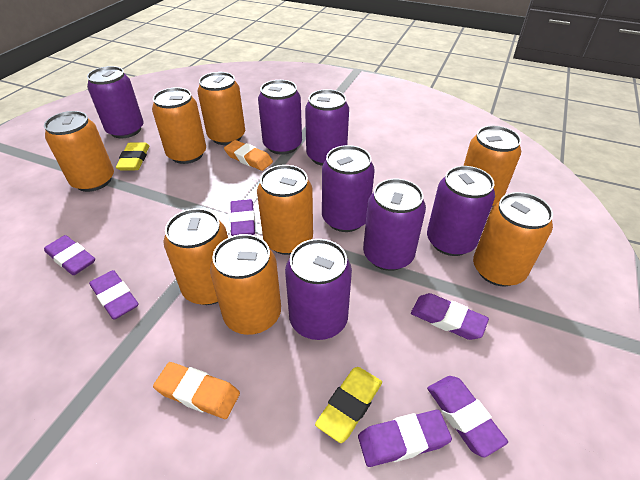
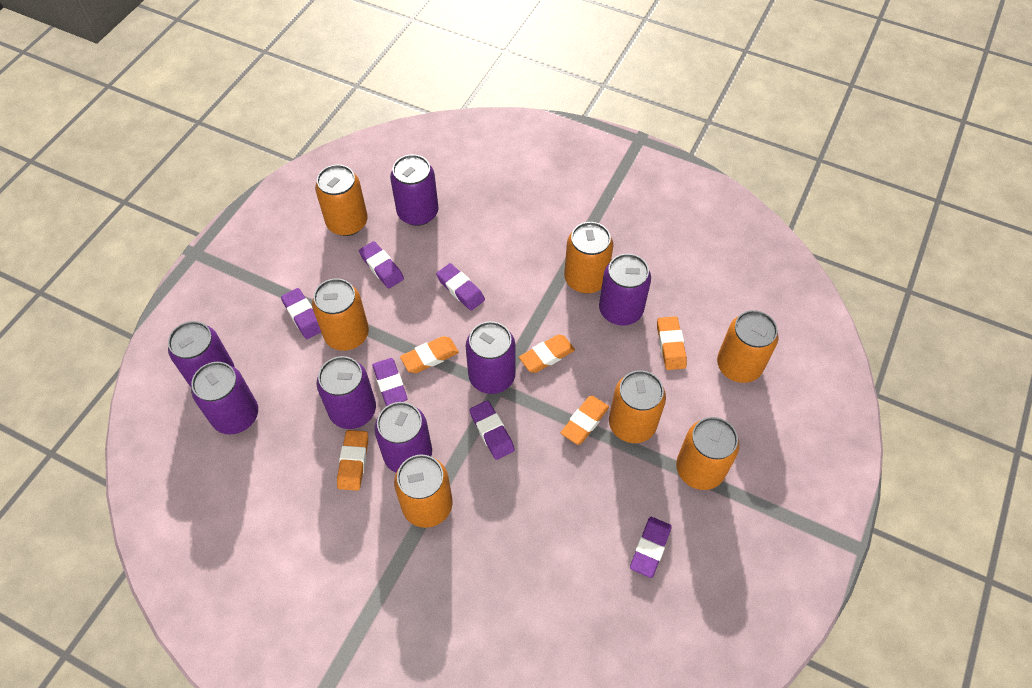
orange can: [44,111,114,192] [152,87,206,164] [163,208,228,305] [198,72,245,145] [210,234,281,335] [257,165,313,255] [463,126,521,207] [473,192,553,287] = 8 -> [312,278,369,351] [315,165,368,236] [394,454,453,528] [564,222,614,293] [609,370,666,443] [676,417,740,490] [717,310,779,383] = 7
orange eraser: [153,362,240,419] [224,140,273,171] = 2 -> [337,430,368,491] [400,336,459,373] [519,335,575,373] [561,396,609,445] [657,316,687,370] = 5
yellow eraser: [116,142,149,171] [315,367,382,443] = 2 -> none = 0

